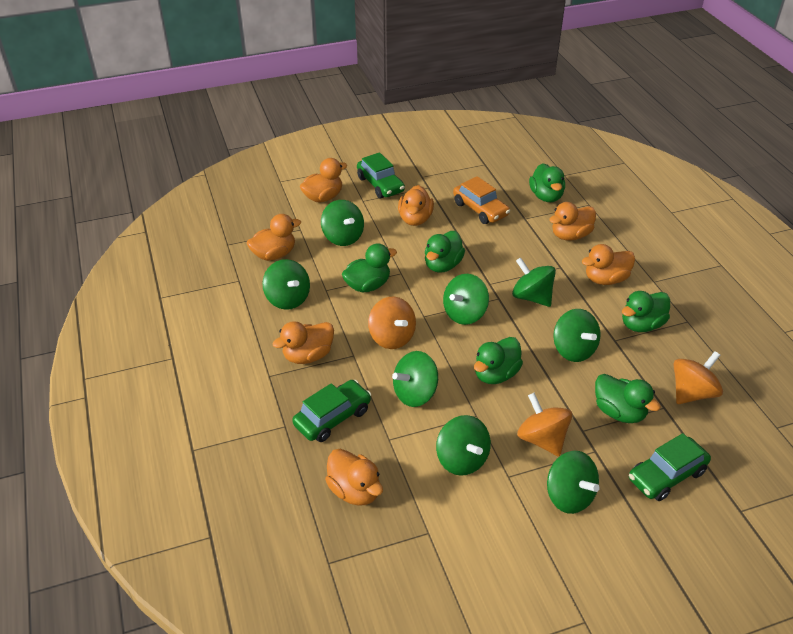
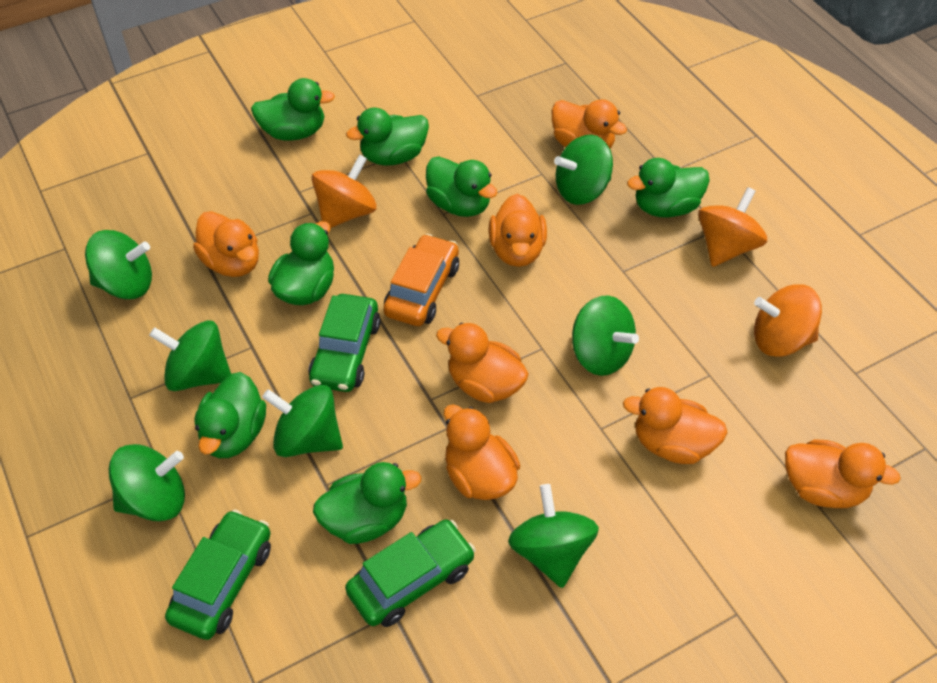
green duck: [342,243,397,293] [425,231,465,273] [474,337,523,384] [529,163,565,202] [595,374,661,423] [622,291,670,332] = 6 -> [194,372,266,458] [251,78,335,141] [268,221,334,305] [313,462,422,544] [346,108,429,166] [426,156,498,217] [627,158,710,218] = 7
green spinning top: [262,259,310,310] [321,200,364,246] [392,351,438,407] [436,415,491,476] [443,274,489,325] [512,257,556,307] [547,451,600,514] [553,309,600,362] = 8 -> [85,230,152,299] [109,444,185,521] [149,320,231,391] [262,385,343,457] [508,484,599,588] [554,134,613,205] [572,296,639,376] = 7

